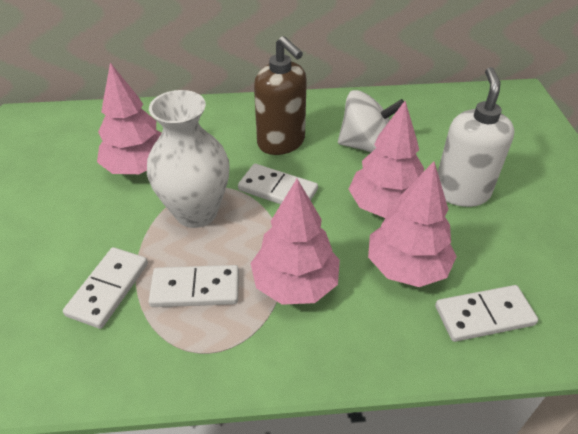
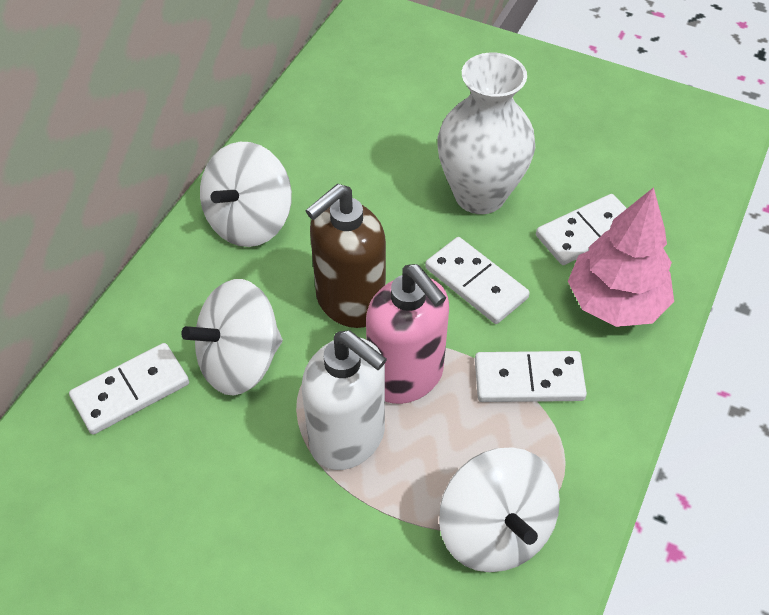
pink soap dispenser: none = 0 -> [366,264,449,404] = 1
pink tree: [97,63,162,174] [250,179,340,305] [349,101,424,218] [368,162,457,287] = 4 -> [568,187,674,327] = 1
white spinning top: [338,90,404,152] = 1 -> [181,279,283,396] [200,142,292,247] [439,447,560,572] = 3

